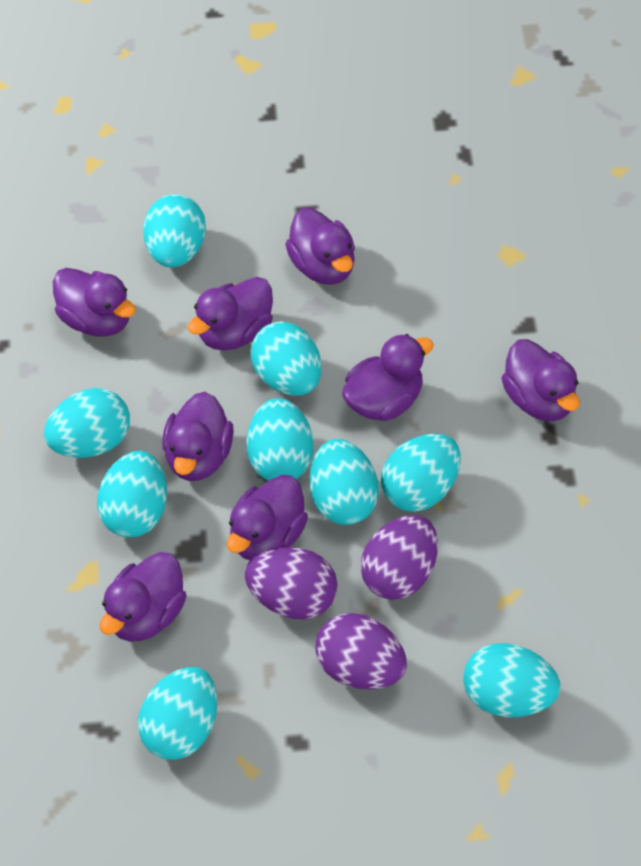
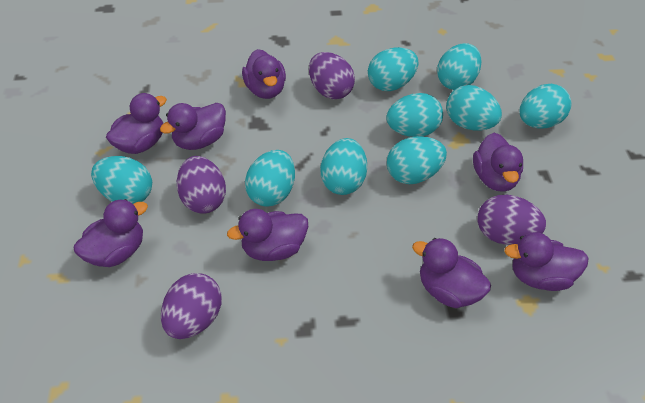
purple egg: [245,547,338,619] [315,613,407,689] [360,515,438,600] = 3 -> [161,273,222,339] [177,156,226,214] [309,52,355,99] [478,195,546,245] = 4

